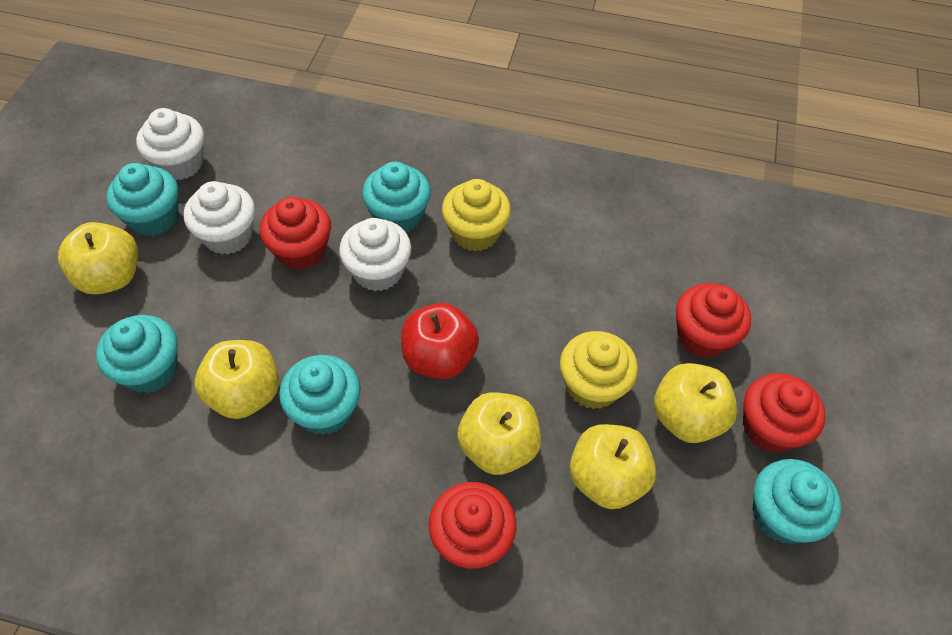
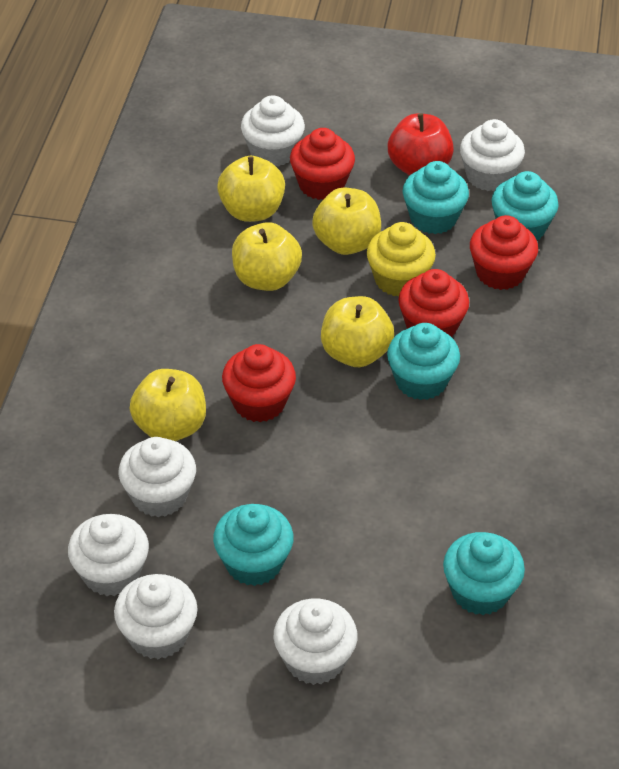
white cupcake: [136,108,204,180] [184,181,255,254] [339,218,412,291] = 3 -> [68,514,149,596] [114,574,198,659] [118,437,196,517] [241,95,305,167] [274,598,357,685] [460,119,525,191] = 6
yellow cupcake: [442,179,511,251] [560,331,638,409] = 2 -> [367,222,436,296] = 1

